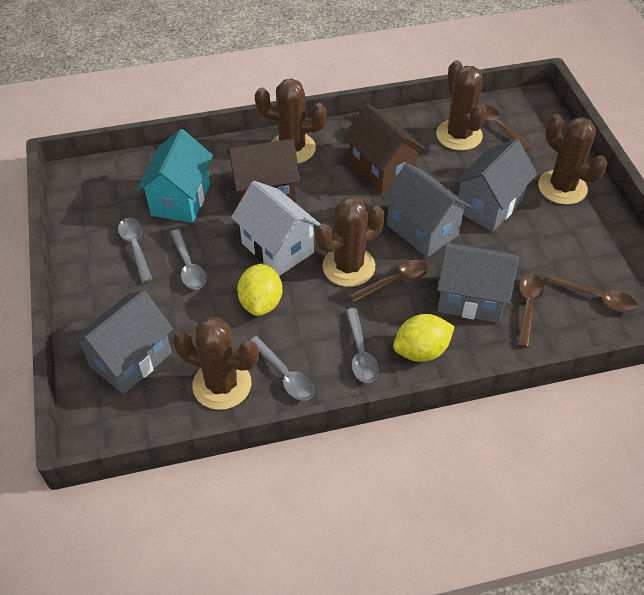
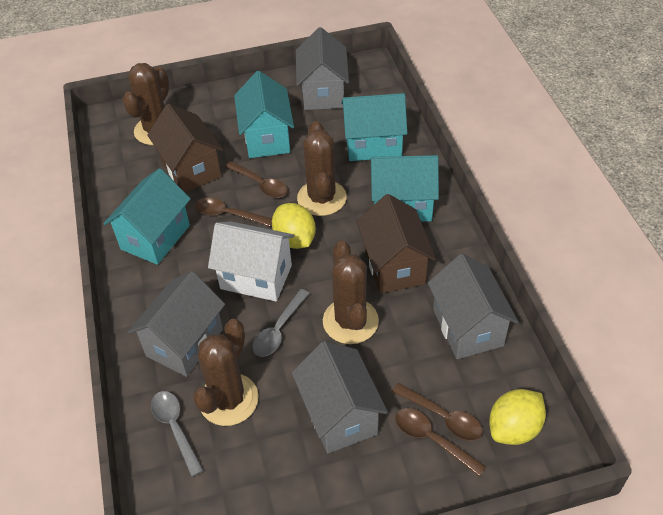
brown cactus: [173,317,259,410] [255,79,327,163] [315,197,385,287] [436,60,486,151] [538,114,607,205] = 5 -> [122,63,169,145] [193,319,259,426] [297,121,347,216] [323,241,379,344] = 4
grey spoon: [118,218,153,283] [170,229,206,290] [249,336,315,401] [346,308,379,383] = 4 -> [151,391,204,477] [252,289,310,357] = 2
turquoise house: [137,129,213,223] = 1 -> [103,168,191,265] [234,71,294,158] [341,93,408,161] [370,155,439,222] = 4

